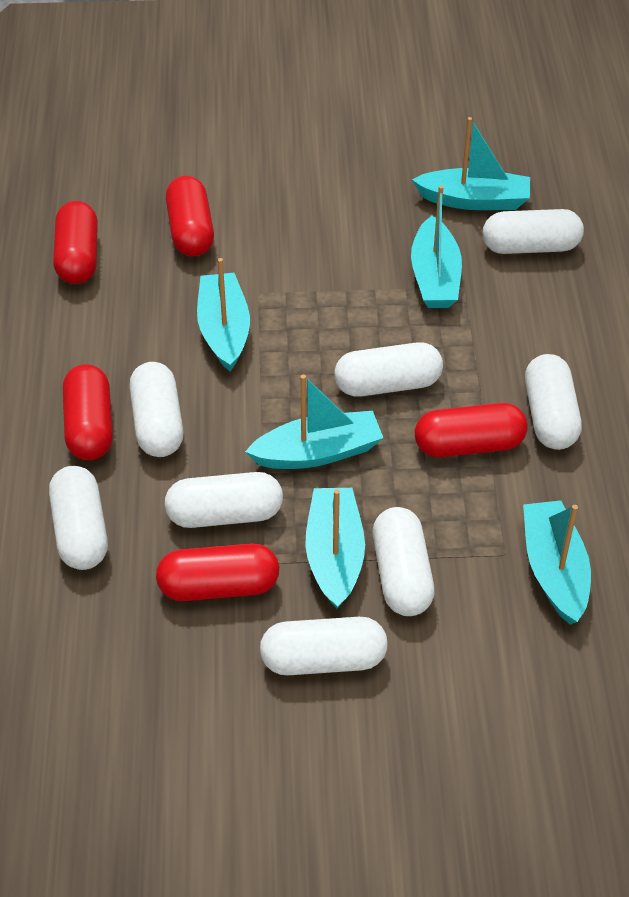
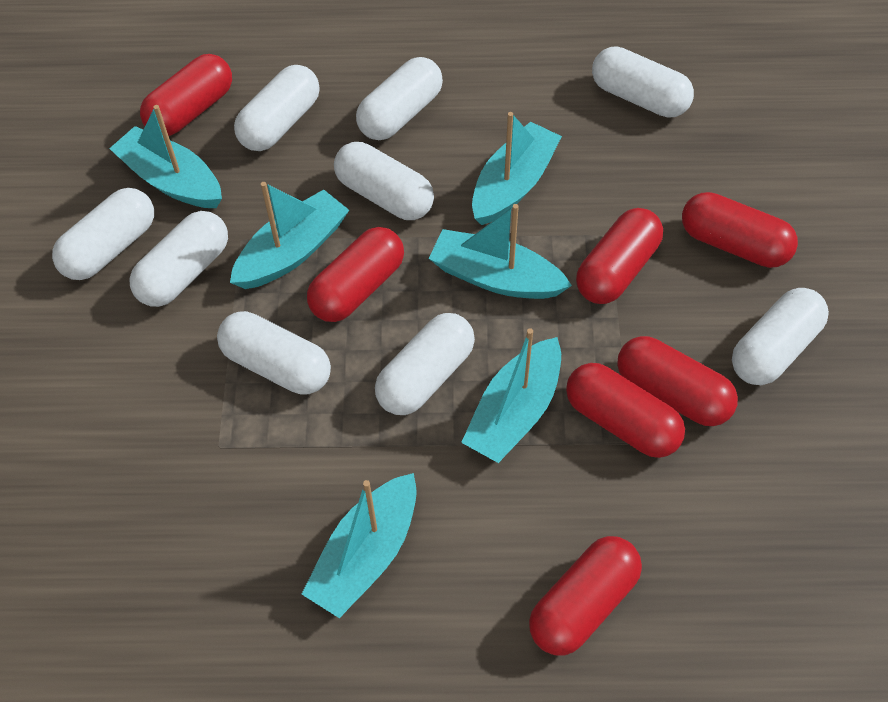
red capsule: [53,201,98,284] [63,364,113,460] [156,543,279,601] [166,176,214,256] [415,403,528,457] = 5 -> [140,54,232,136] [307,227,404,322] [529,536,642,655] [566,363,685,458] [576,208,663,304] [617,336,738,426] [682,192,798,268] = 7
white capsule: [49,466,108,570] [129,362,184,457] [165,472,283,528] [260,617,388,675] [334,342,443,397] [373,507,435,616] [483,209,584,254] [525,354,582,450] = 8 -> [52,188,154,280] [129,211,228,307] [217,311,331,395] [234,65,320,151] [334,142,434,220] [356,57,443,140] [375,313,475,415] [592,46,694,118] [732,288,829,385] = 9

